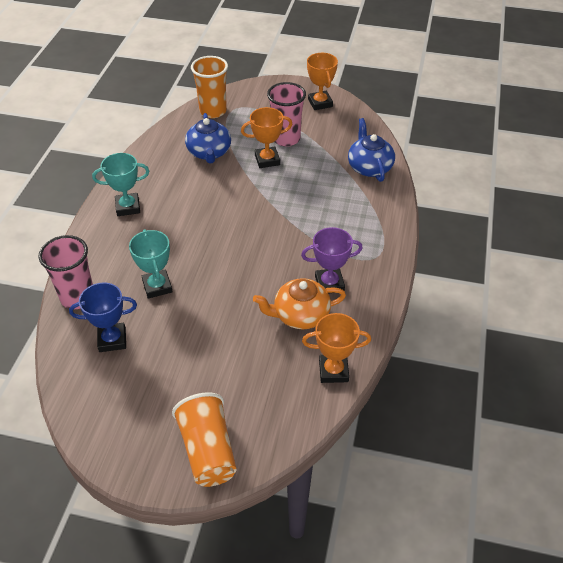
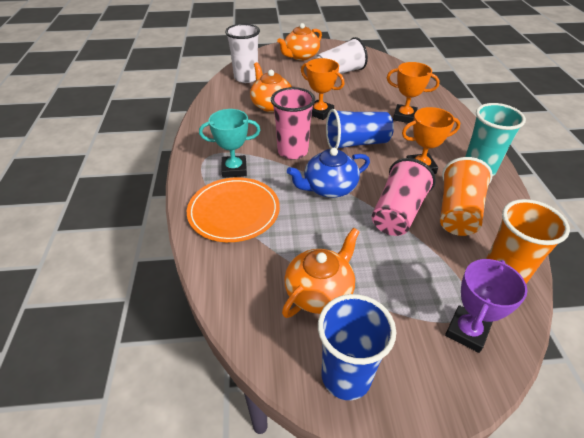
blue cup: none = 0 -> [318,294,396,400] [326,109,394,149] = 2
blue teapot: [185,113,231,164] [348,118,395,182] = 2 -> [287,148,370,198] = 1
blue trophy: [69,282,137,352] = 1 -> none = 0
orange plate: none = 0 -> [187,177,280,242] = 1
orange teapot: [253,278,346,329] = 1 -> [250,62,292,112] [277,23,322,61] [282,228,360,318] = 3
turquoise cup: none = 0 -> [465,103,526,176] = 1
turquoise trophy: [92,153,149,216] [129,229,173,299] = 2 -> [199,109,260,178] = 1
white cup: none = 0 -> [225,24,260,83] [314,37,368,74] = 2

